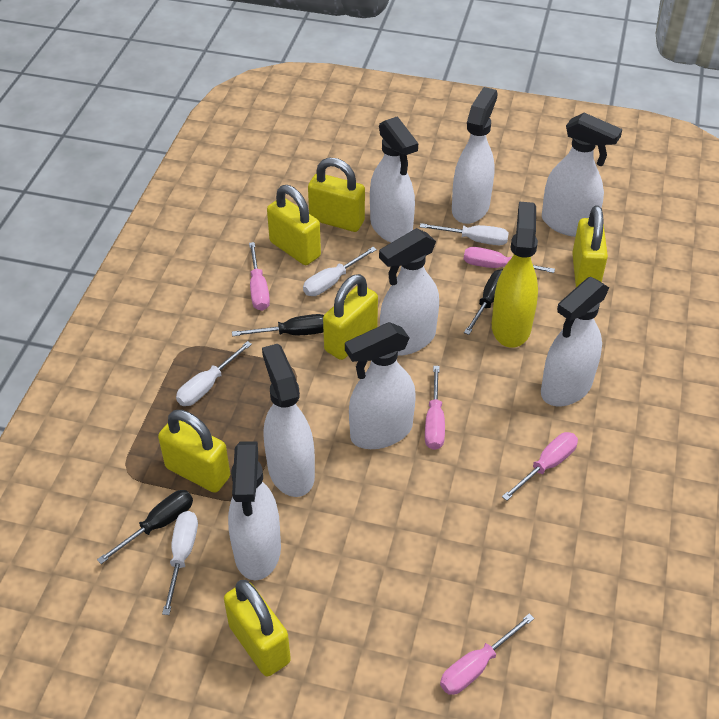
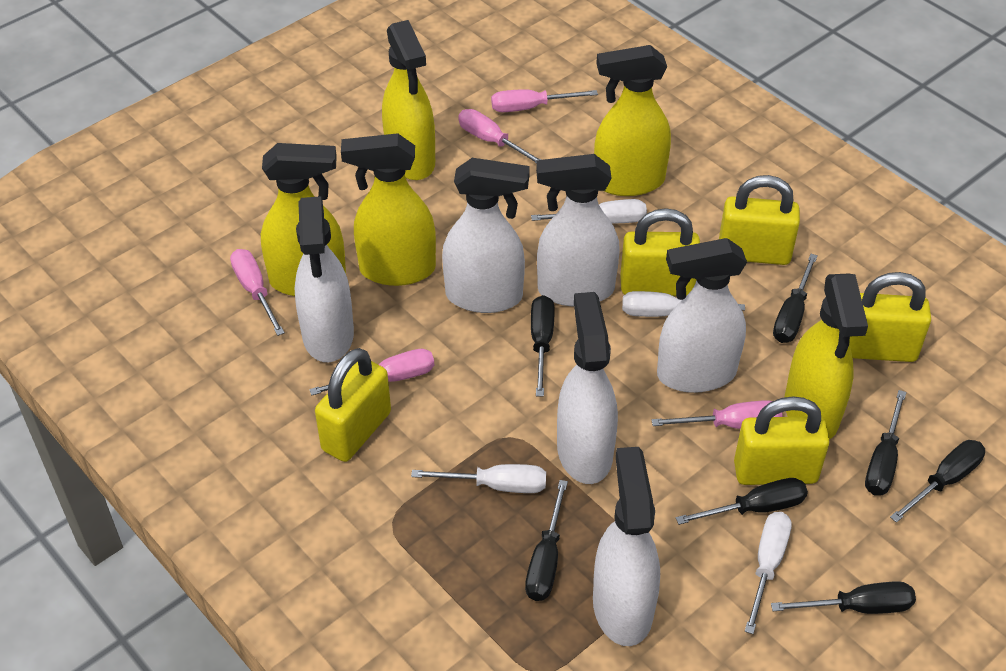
black screwdriver: [97,490,193,564] [232,314,324,336] [464,269,503,335] = 3 -> [525,480,568,601] [531,295,555,397] [676,478,808,525] [771,581,916,614] [773,254,818,343] [865,390,907,496] [890,440,985,523] = 7
white spray bottle: [228,441,281,580] [262,344,315,497] [345,322,416,449] [370,116,418,243] [379,228,439,356] [452,87,498,224] [541,277,609,406] [542,113,622,237] = 8 -> [295,196,354,362] [442,158,530,313] [536,154,620,306] [557,292,618,484] [593,447,660,646] [657,238,747,393] = 6
yellow padlock: [158,410,230,493] [224,580,291,677] [267,185,321,265] [308,158,365,232] [323,274,378,360] [572,205,608,287] = 6 -> [315,348,391,462] [620,208,700,296] [719,175,800,265] [734,396,830,485] [849,272,931,362] = 5
yellow spray bottle: [492,201,538,348] = 1 -> [261,143,346,296] [341,133,436,286] [382,20,435,180] [594,45,671,196] [785,274,868,439] = 5

